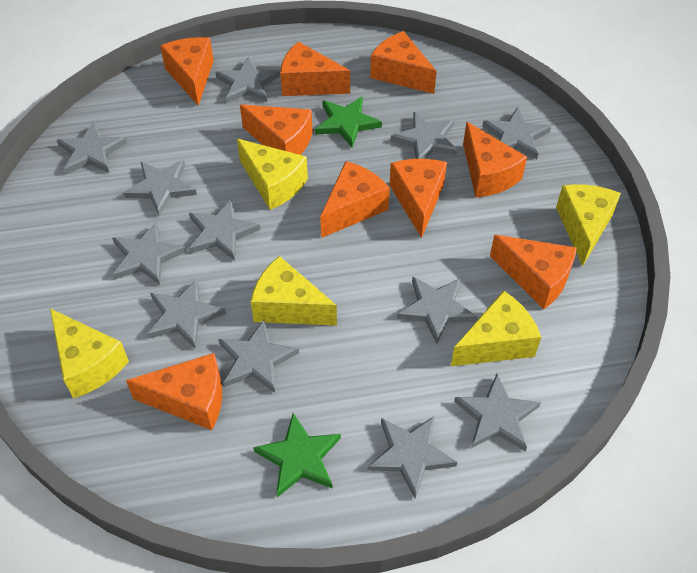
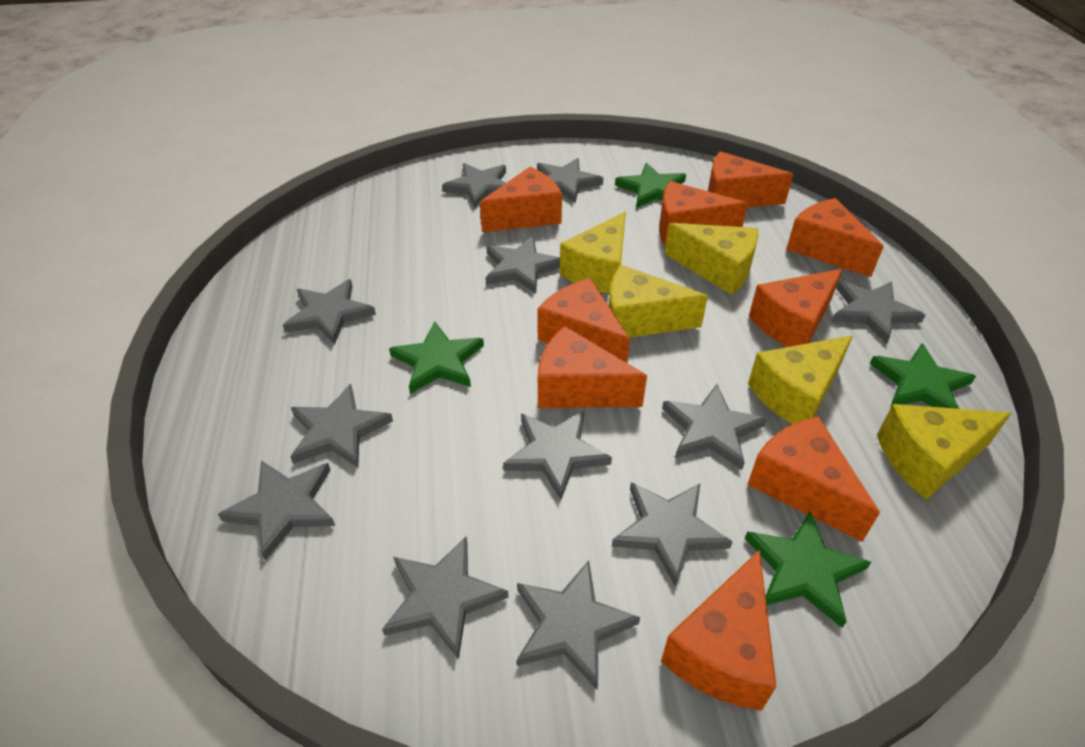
green star: [253,413,341,497] [315,96,382,148] = 2 -> [389,321,484,394] [615,163,686,208] [745,512,871,628] [870,343,976,409] = 4

